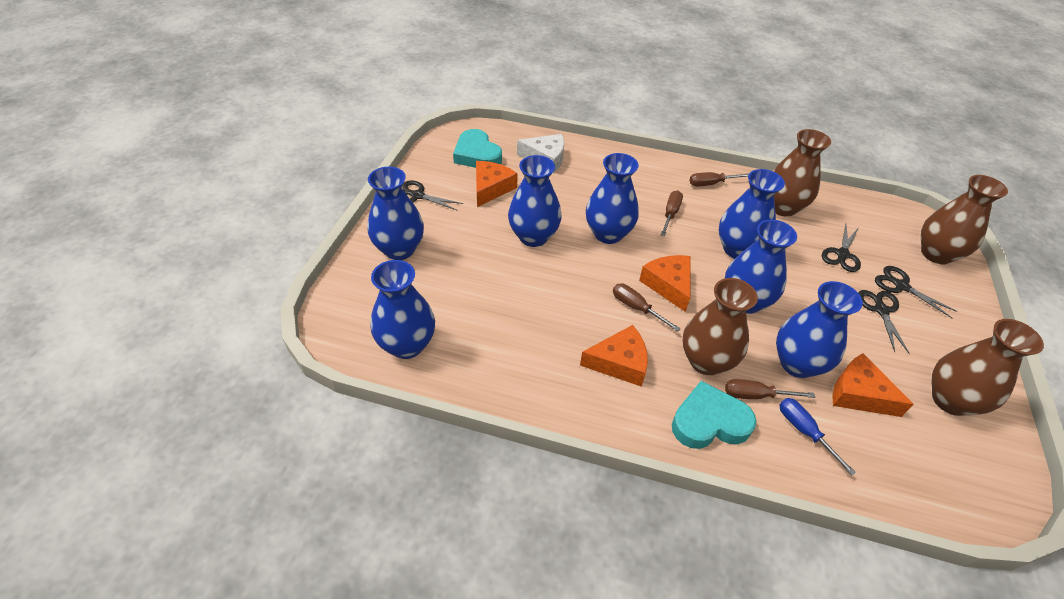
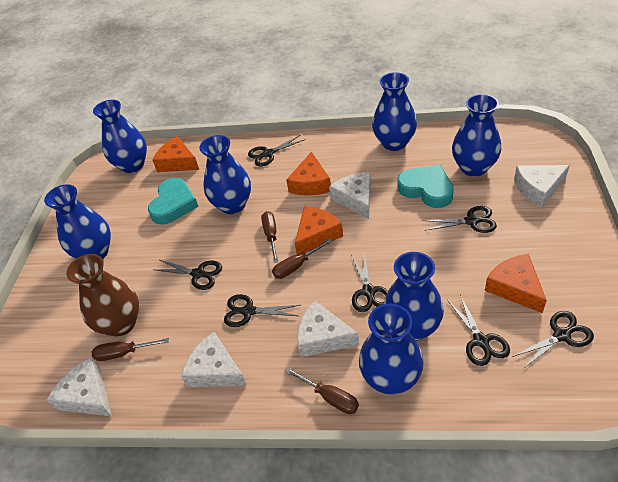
black scissors: [402,181,463,211] [822,225,861,272] [858,290,910,354] [875,266,958,319] = 4 -> [156,260,222,290] [224,294,300,327] [248,135,306,166] [351,251,388,312] [422,206,497,233] [447,295,510,366] [512,311,594,369] = 7
blue screwdriver: [780,398,856,476] = 1 -> none = 0
brown vase: [682,278,758,375] [773,129,831,217] [921,175,1008,264] [931,319,1044,416] = 4 -> [66,254,139,337] = 1
white cheese: [517,134,564,173] = 1 -> [47,357,112,416] [181,332,247,387] [297,301,359,357] [329,172,371,219] [514,165,570,208] = 5

